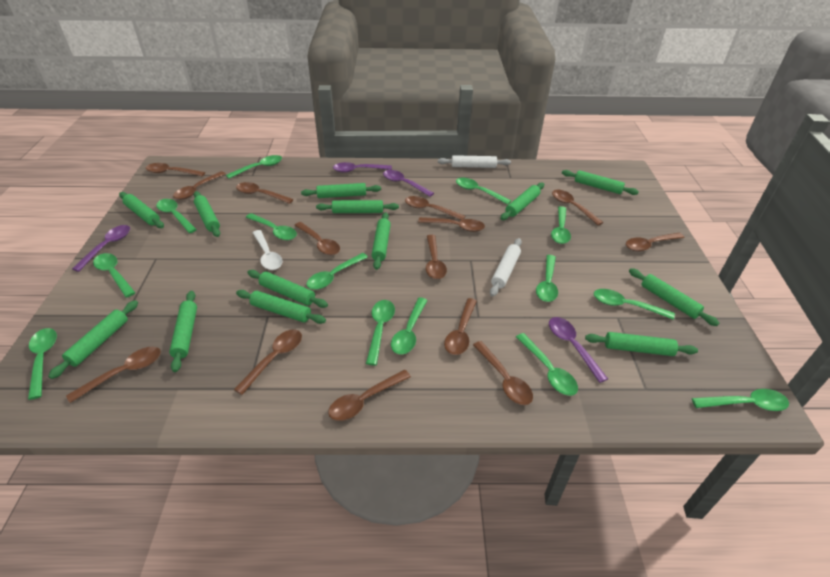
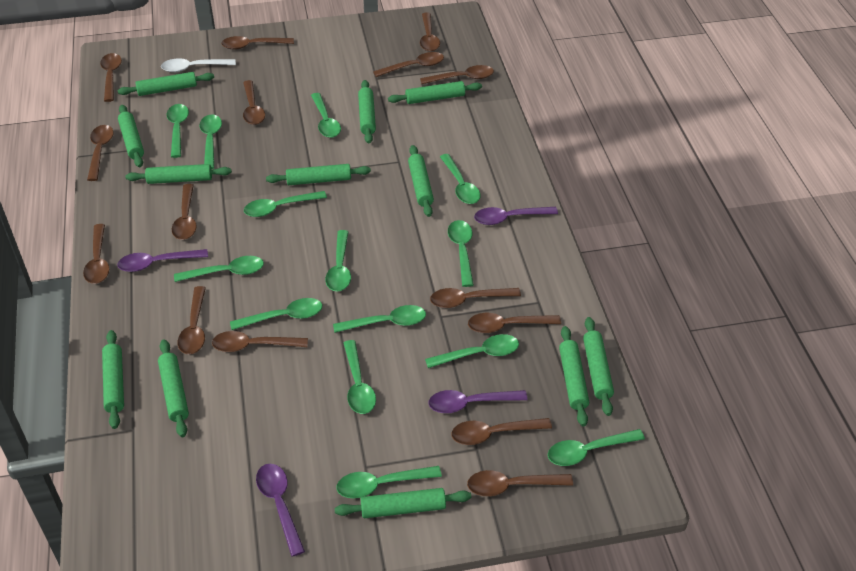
brown spoon: [66,347,161,403] [146,163,205,177] [173,171,226,200] [234,330,302,395] [236,182,293,204] [294,222,340,255] [328,370,411,421] [405,196,465,220] [418,217,485,232] [426,235,447,279] [444,298,477,355] [473,341,533,405] [552,190,603,225] [626,233,685,251] = 14 -> [83,224,109,284] [87,125,114,181] [100,53,122,102] [172,184,197,240] [178,286,206,355] [212,331,308,352] [221,36,294,50] [243,80,265,125] [373,52,444,77] [420,12,440,52] [420,65,494,84] [430,288,521,308] [451,418,552,445] [467,470,573,496] [468,313,561,333] = 15
green rolling pin: [48,300,138,379] [119,192,164,228] [169,291,197,372] [194,191,220,237] [236,290,326,324] [247,270,328,308] [301,183,381,198] [316,200,399,213] [372,212,391,270] [501,182,544,220] [562,170,639,195] [585,332,698,356] [629,268,719,326] = 13 -> [102,330,124,429] [118,72,214,96] [118,105,144,168] [125,164,232,184] [158,339,189,437] [266,164,371,185] [335,488,471,518] [358,80,376,144] [388,81,482,104] [408,145,434,217] [559,326,589,426] [583,317,614,416] = 12
white rolling pin: [438,155,511,168] [490,238,522,297] = 2 -> none = 0

